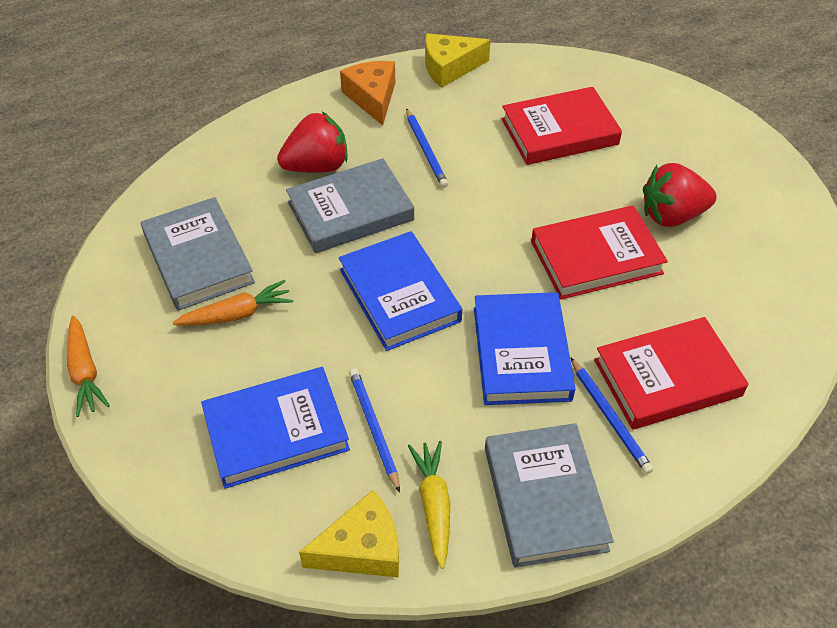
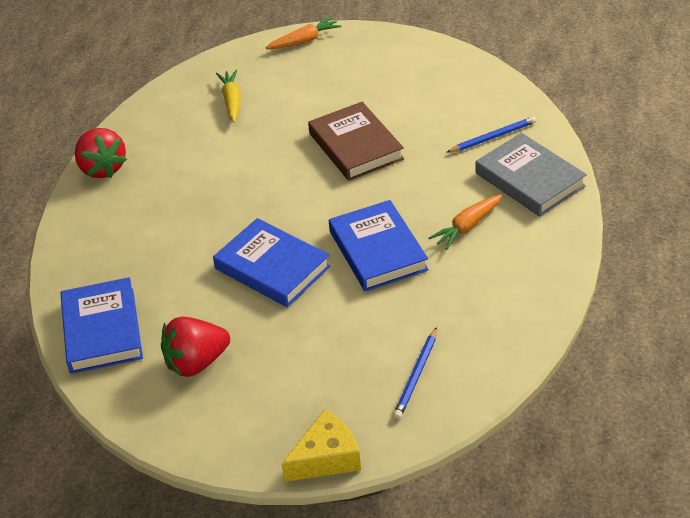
blue pencil: [349,368,400,493] [406,108,448,188] [570,357,654,474] = 3 -> [393,327,437,419] [446,116,536,153] = 2
brown book: none = 0 -> [308,102,404,181] = 1
grey book: [141,197,255,311] [286,158,414,253] [485,423,614,568] = 3 -> [476,133,587,217] = 1
orange cheese: [340,61,395,126] = 1 -> none = 0
red book: [501,87,622,165] [531,206,668,299] [594,317,749,430] = 3 -> none = 0
yellow cheese: [299,490,399,578] [425,33,491,88] = 2 -> [282,410,361,482] = 1

